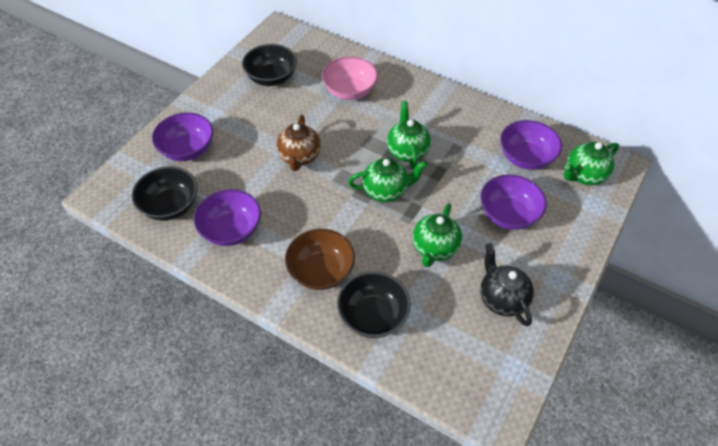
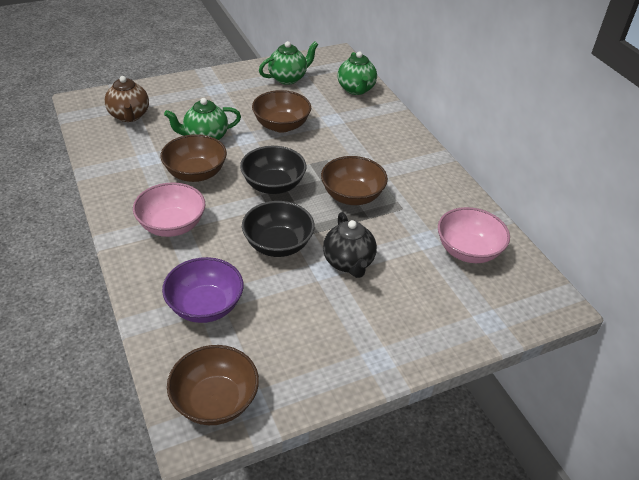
black bowl: [132,166,198,221] [242,44,297,86] [337,271,411,338] = 3 -> [240,146,306,194] [242,201,315,257] = 2
brown bowl: [285,229,355,290] = 1 -> [160,134,227,182] [167,345,259,425] [252,90,311,133] [321,156,388,205] = 4
green teapot: [348,158,427,202] [387,101,431,169] [413,203,462,267] [564,142,619,185] = 4 -> [164,98,241,140] [259,41,319,85] [338,52,377,95] = 3
pink bowl: [322,57,378,100] = 1 -> [133,183,205,237] [438,207,510,263] = 2
purple bowl: [152,112,213,161] [194,189,261,246] [480,174,547,230] [500,120,562,170] = 4 -> [162,257,244,323] = 1

